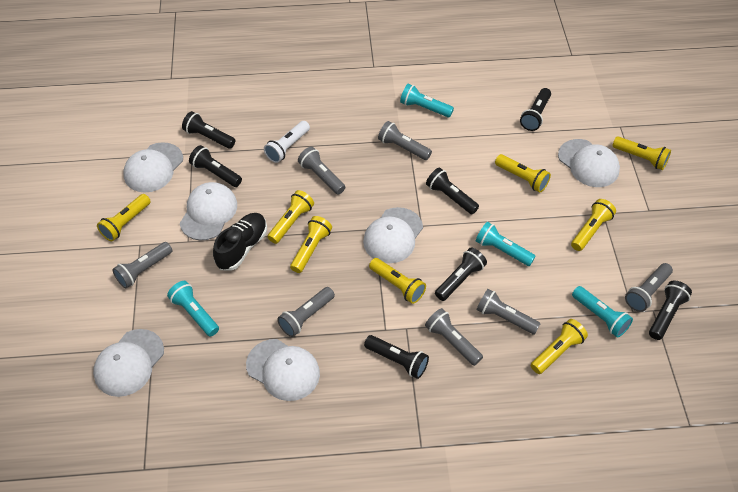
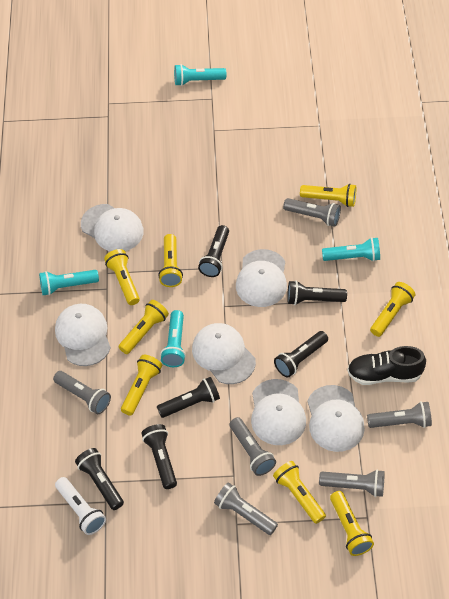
black flashlight: [182,111,235,149] [189,145,242,187] [364,335,429,379] [426,168,479,214] [435,248,487,301] [520,88,551,131] [649,281,692,340] = 7 -> [75,448,124,510] [141,424,177,489] [157,377,220,418] [198,225,229,277] [274,331,328,378] [287,281,347,305] = 6
grey flashlight: [112,242,172,288] [277,287,335,337] [298,147,345,194] [378,121,432,160] [425,308,483,366] [476,289,541,335] [625,263,673,312] = 7 -> [53,371,111,414] [214,482,278,535] [229,417,276,476] [283,198,341,227] [319,469,385,497] [367,401,432,428] = 6

